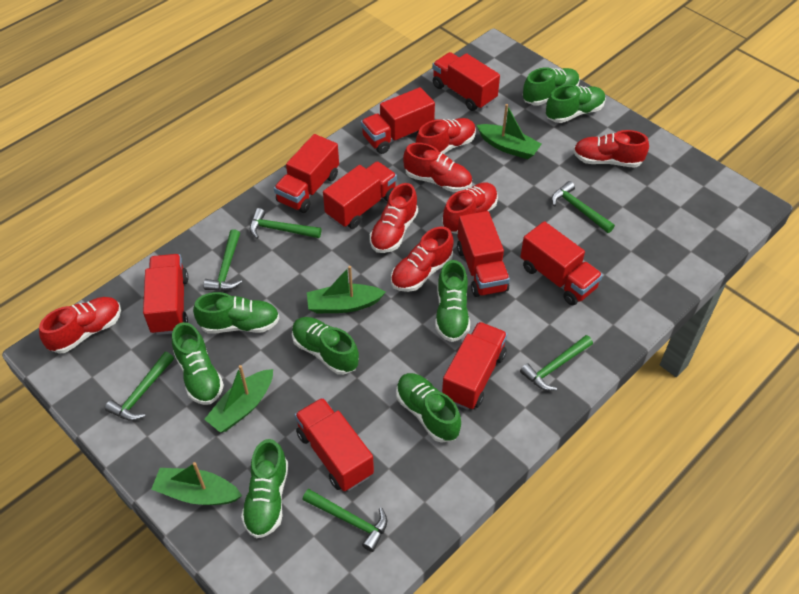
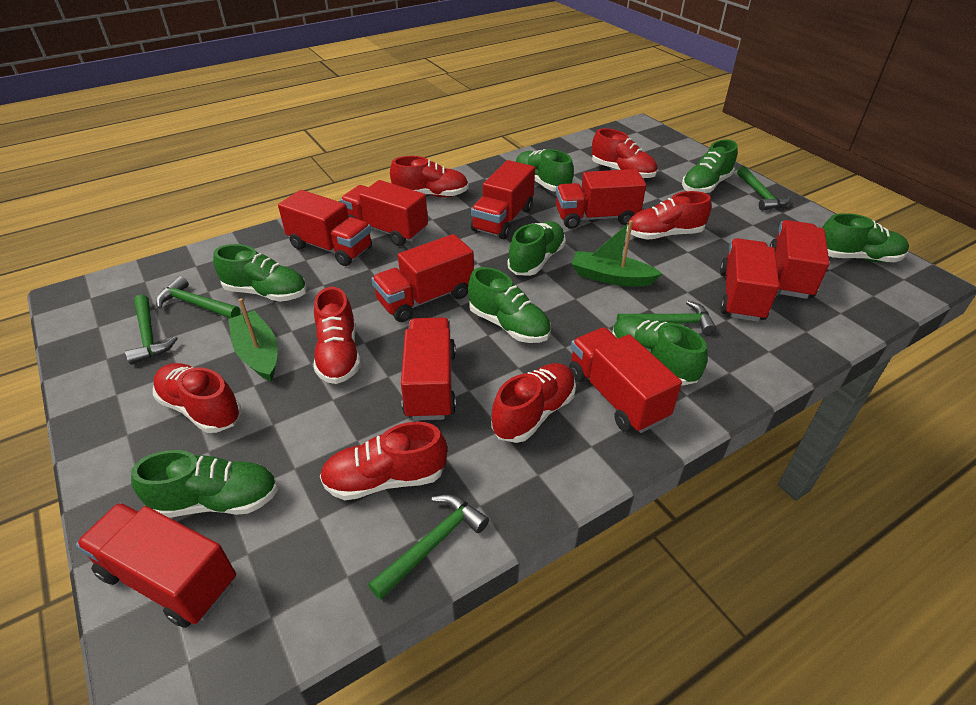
green boat: [151,462,242,505] [204,365,273,433] [307,266,386,313] [477,104,542,159] = 4 -> [228,298,278,381] [572,220,662,287] = 2
green hammer: [105,352,174,421] [203,229,242,291] [250,208,321,239] [303,489,387,552] [520,335,593,391] [551,181,615,233] = 6 -> [125,294,178,365] [156,276,241,318] [368,495,489,600] [617,301,717,335] [737,166,791,211] = 5
red truck: [143,254,189,335] [274,134,339,213] [295,398,374,491] [323,161,397,229] [361,87,435,154] [432,52,500,111] [442,322,507,410] [457,211,510,297] [520,221,603,305] = 9 -> [76,502,236,628] [278,190,372,266] [340,180,428,246] [371,234,474,322] [401,317,456,420] [471,160,535,239] [556,169,646,229] [569,327,682,433] [720,238,779,322] [769,220,829,299] = 10

